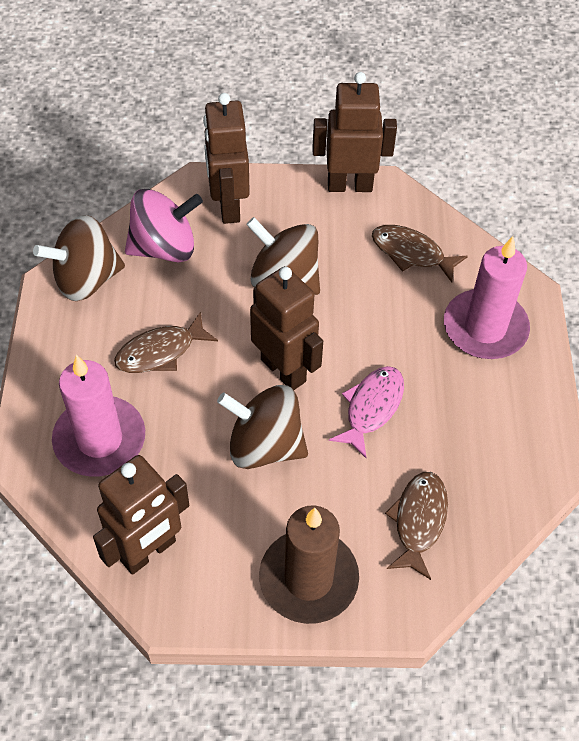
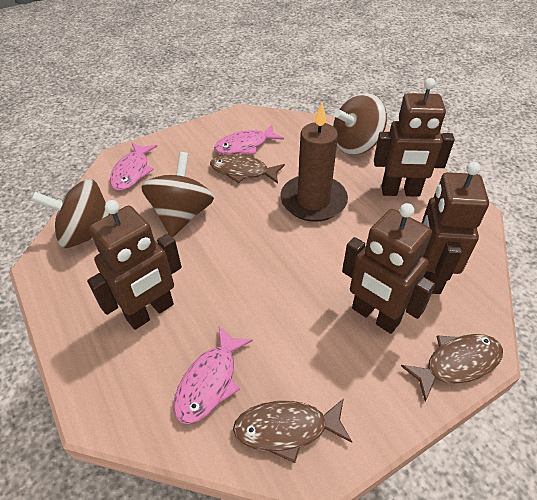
pink candle: [52,355,145,477] [444,236,530,359] = 2 -> none = 0
pink fish: [329,366,404,458] = 1 -> [110,143,157,191] [173,326,253,424] [214,124,284,155] = 3
pink spinning top: [125,189,203,263] = 1 -> none = 0

